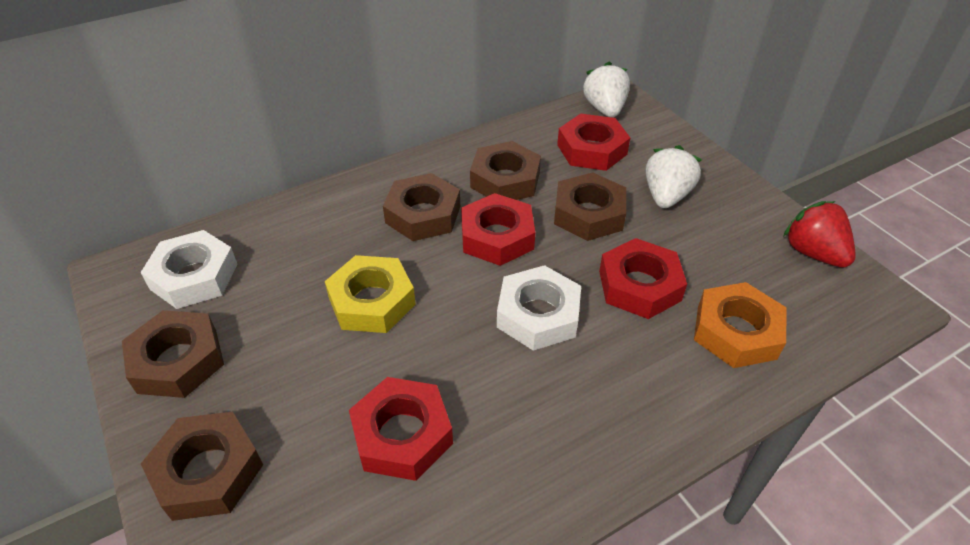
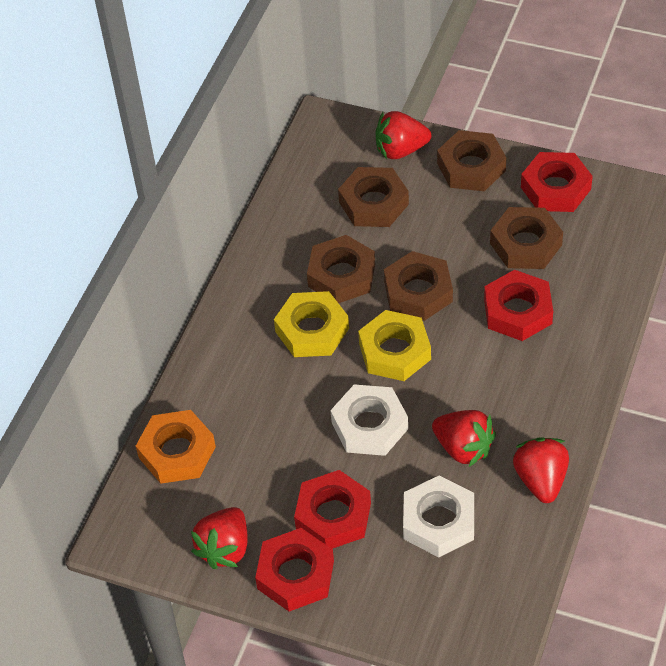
red strawberry: [783,201,856,268] = 1 -> [191,507,248,569] [375,111,431,159] [432,410,496,467] [513,437,569,503] = 4
white strawberry: [583,61,630,117] [646,145,702,208] = 2 -> none = 0
yellow nut: [325,255,416,333] = 1 -> [274,291,349,357] [358,310,431,381] = 2

